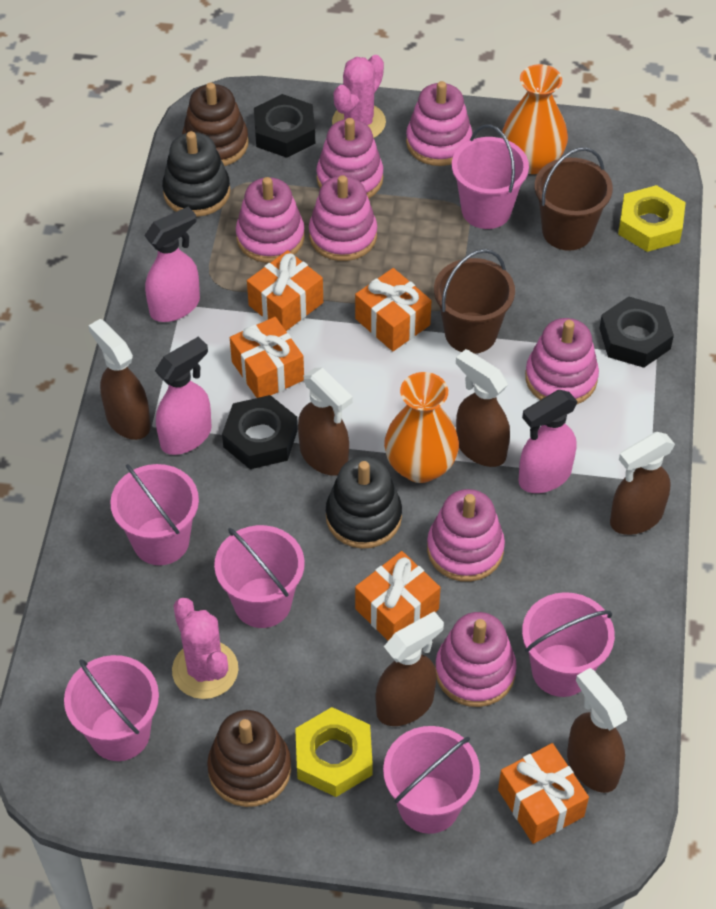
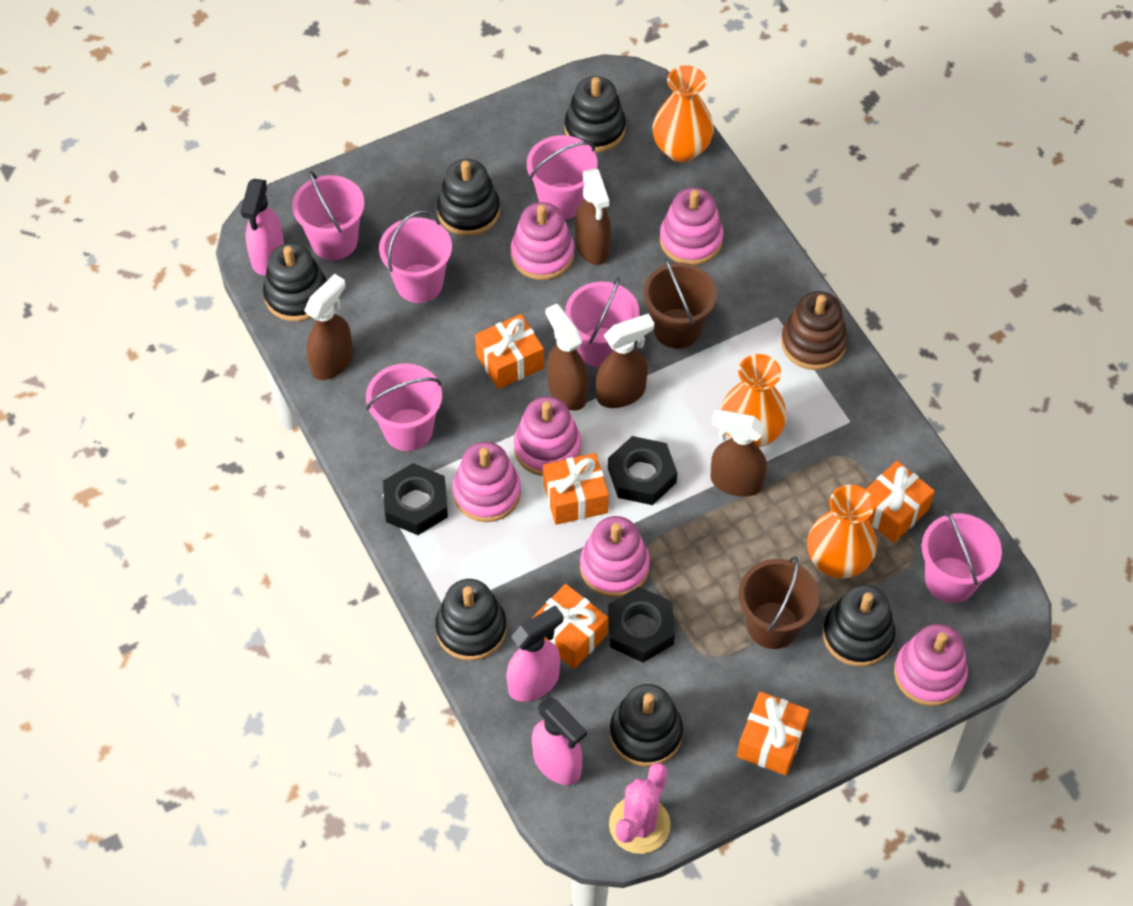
black stacking toy: [162,131,230,217] [326,457,402,549] = 2 -> [263,243,327,321] [435,579,507,661] [437,159,500,236] [564,76,626,152] [610,684,683,767] [823,585,895,667] = 6
brown spray bottle: [88,319,151,440] [298,368,353,476] [376,611,444,726] [456,349,510,467] [567,668,627,793] [610,432,675,535] = 6 -> [304,274,353,380] [546,304,588,411] [575,168,611,265] [596,313,654,408] [710,409,767,497] = 5
brown stacking toy: [182,82,249,166] [207,710,291,807] = 2 -> [781,291,848,370] = 1
orange vase: [384,372,459,483] [502,64,568,174] = 2 -> [652,65,714,162] [720,354,787,448] [807,485,877,579] = 3
pink cactus: [172,598,239,699] [332,55,386,138] = 2 -> [609,763,671,854] = 1
pink stacking toy: [236,177,304,263] [309,175,377,261] [316,118,383,199] [406,81,472,166] [427,489,505,582] [435,612,517,707] [525,318,599,404] = 7 -> [453,442,521,522] [511,202,574,280] [514,396,581,476] [580,516,650,597] [660,188,724,265] [894,624,968,706] = 6
yellow nut: [295,707,373,797] [618,185,686,252] = 2 -> none = 0

